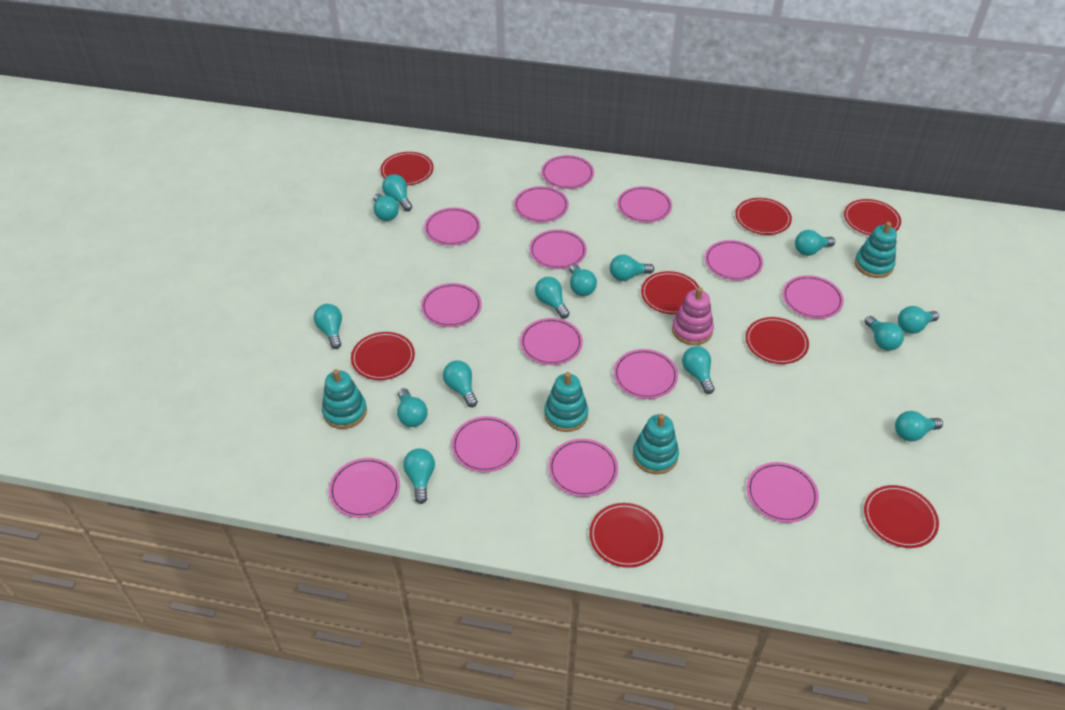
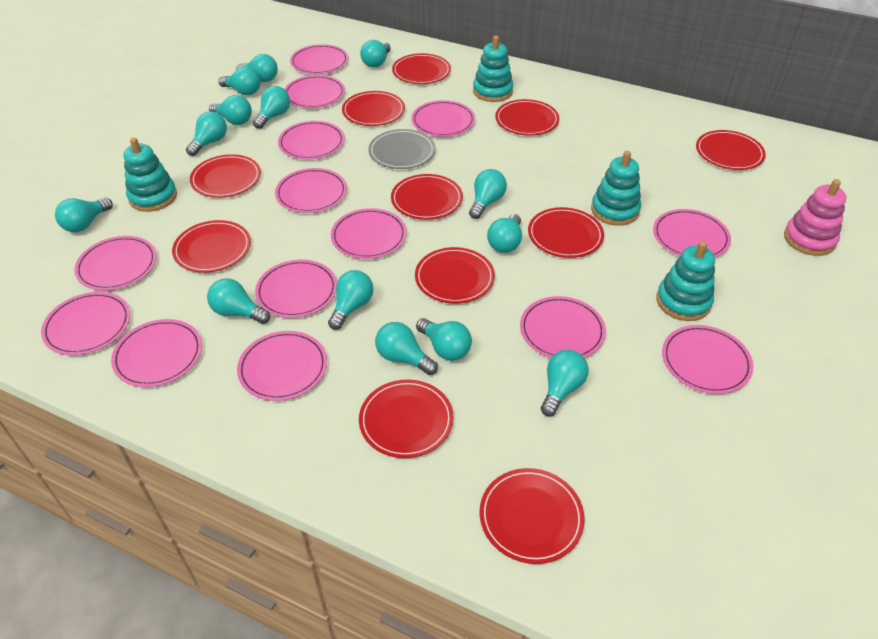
grey plate: none = 0 -> [368,129,436,169] = 1
red plate: [351,332,415,380] [380,152,434,185] [589,503,663,568] [641,271,699,314] [735,198,792,235] [745,317,809,364] [844,199,901,235] [864,485,939,548] = 8 -> [172,220,251,273] [190,154,261,198] [342,91,405,126] [359,379,454,458] [391,174,463,220] [392,53,451,84] [415,247,495,304] [480,468,585,564] [495,99,560,136] [528,207,604,258] [696,130,766,170] = 11

